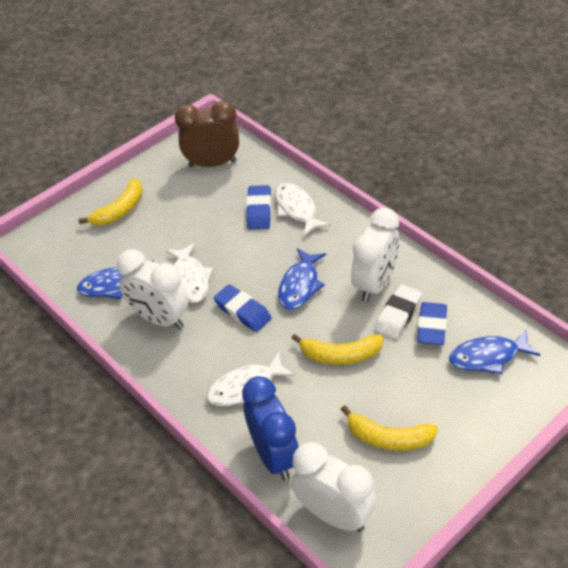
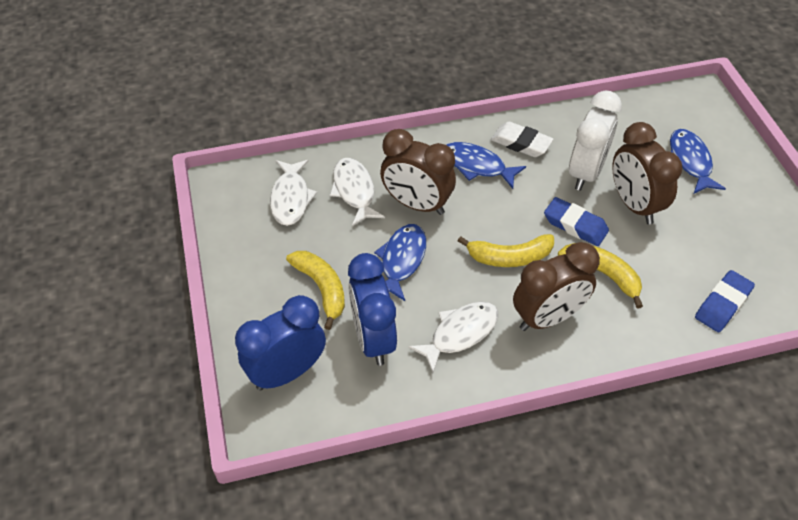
blue clock: [242,376,299,481] = 1 -> [235,295,326,391] [348,253,397,366] = 2
blue eraser: [214,284,272,332] [246,185,271,230] [417,302,447,345] = 3 -> [544,197,609,246] [695,270,755,332] = 2
brown clock: [175,101,239,167] = 1 -> [380,129,456,215] [513,242,600,331] [612,122,683,224] = 3
white clock: [117,249,189,329] [291,442,376,532] [351,208,400,302] = 3 -> [569,90,622,191] = 1

